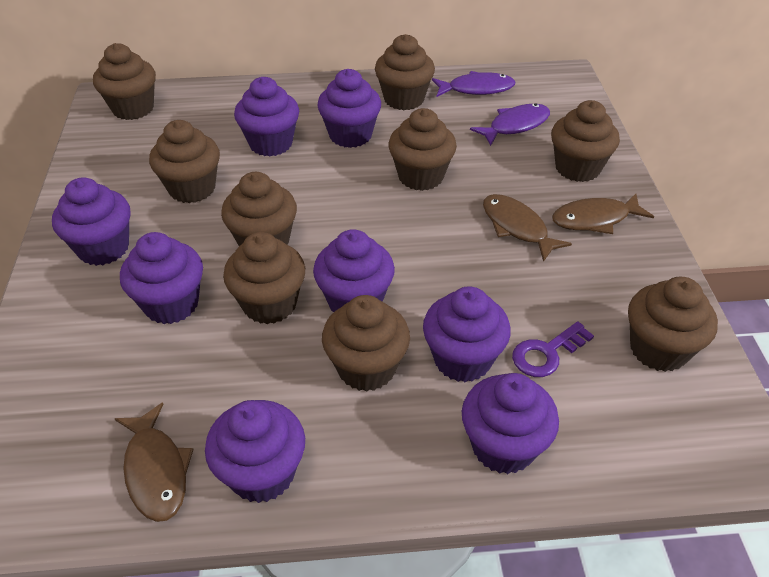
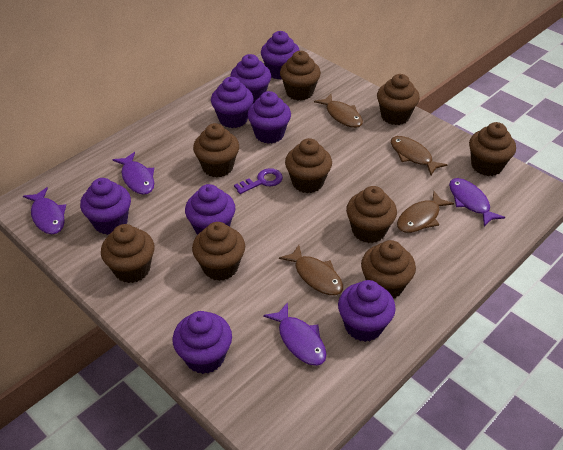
brown fish: [115,402,193,522] [483,194,572,262] [552,194,654,234] = 3 -> [279,245,343,295] [314,94,363,128] [391,136,447,175] [397,191,454,233] = 4
purple fish: [432,71,515,97] [470,104,550,146] = 2 -> [23,187,66,234] [112,152,154,195] [263,302,327,366] [449,178,505,227] = 4

